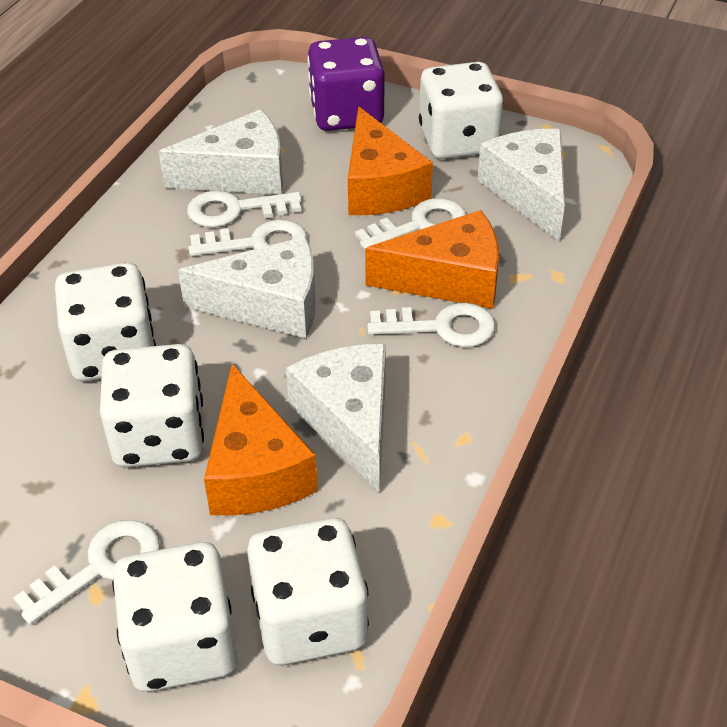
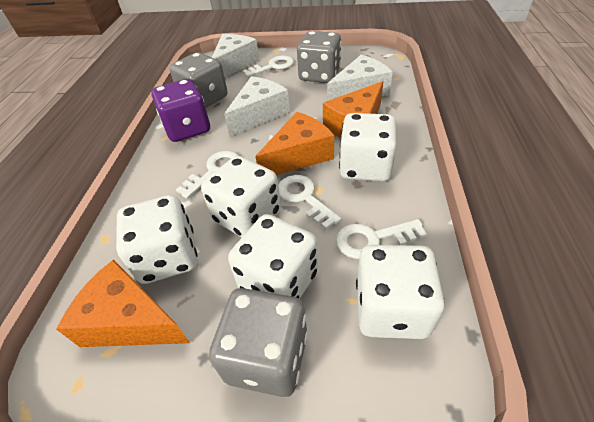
grey dice: none = 0 -> [170,52,227,108] [209,288,308,397] [297,31,341,83] = 3
white cheese: [159,109,283,195] [178,236,316,338] [286,344,386,492] [477,129,565,242] = 4 -> [212,34,259,77] [224,76,290,137] [327,55,393,101] = 3
white key: [13,520,160,625] [187,190,302,227] [188,219,307,256] [355,198,466,250] [367,303,495,347] = 5 -> [176,151,239,199] [243,56,294,78] [278,175,342,229] [336,219,427,259] = 4

